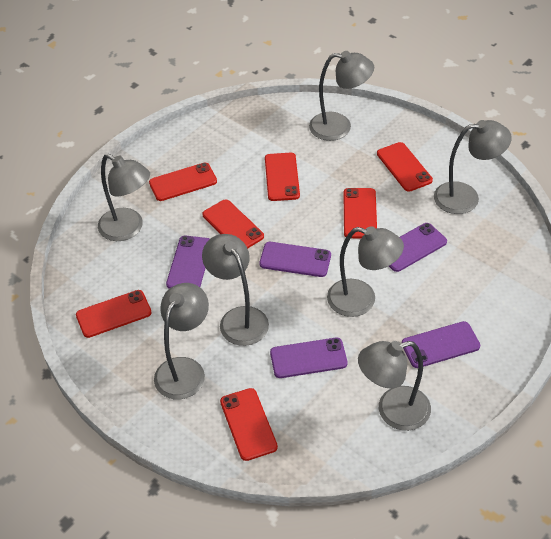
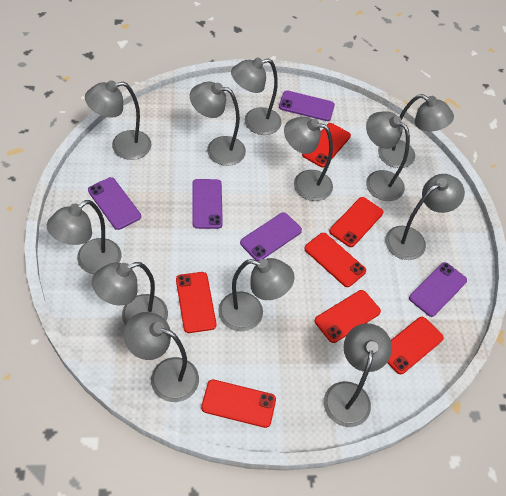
grey lamp: [98,154,150,241] [154,283,209,399] [202,234,269,346] [309,51,374,141] [327,226,404,317] [358,341,431,431] [434,120,512,214] = 7 -> [47,200,121,274] [85,80,151,160] [92,262,168,326] [124,312,199,402] [190,81,246,166] [218,258,295,331] [231,57,282,135] [284,117,333,201] [324,323,392,427] [366,111,410,201] [378,94,454,168] [385,174,465,260] = 12

